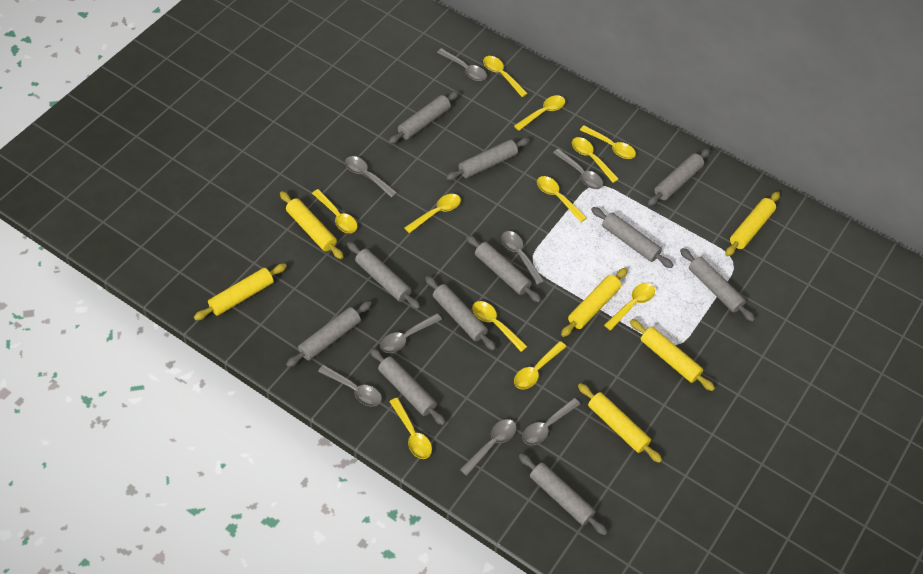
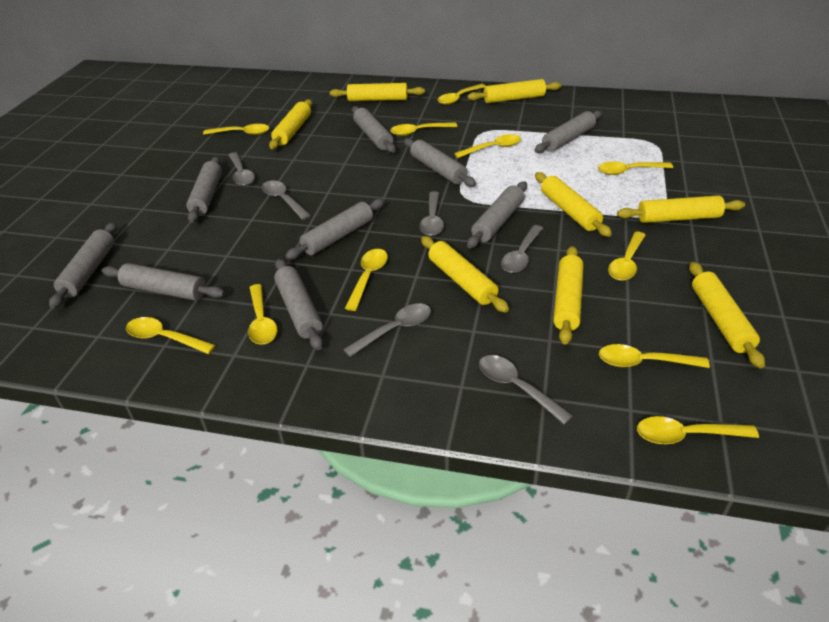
grey rolling pin: [286,301,372,367] [347,242,420,309] [370,348,446,425] [388,91,459,144] [425,276,496,351] [446,138,530,180] [466,235,541,303] [519,453,608,535] [591,207,673,268] [648,149,710,206] [680,248,755,322] = 11 -> [49,222,117,309] [102,263,225,301] [186,157,222,223] [274,259,323,350] [285,199,385,260] [352,106,396,153] [404,138,476,187] [467,181,527,248] [534,111,602,153] = 9
grey spoon: [318,365,382,406] [345,156,397,198] [380,313,442,353] [437,48,487,81] [460,419,516,476] [501,231,544,285] [522,398,580,445] [553,149,603,189] = 8 -> [229,152,255,186] [261,180,311,220] [343,303,431,357] [420,191,444,236] [479,355,573,424] [501,225,543,273] = 6
yellow rolling pin: [194,263,287,320] [280,191,344,259] [561,268,628,337] [578,383,662,463] [630,319,715,391] [725,192,780,256] = 6 -> [269,99,312,149] [330,83,425,101] [421,236,509,313] [468,79,561,103] [535,172,612,237] [553,246,584,345] [617,195,745,223] [689,262,765,368] = 8

